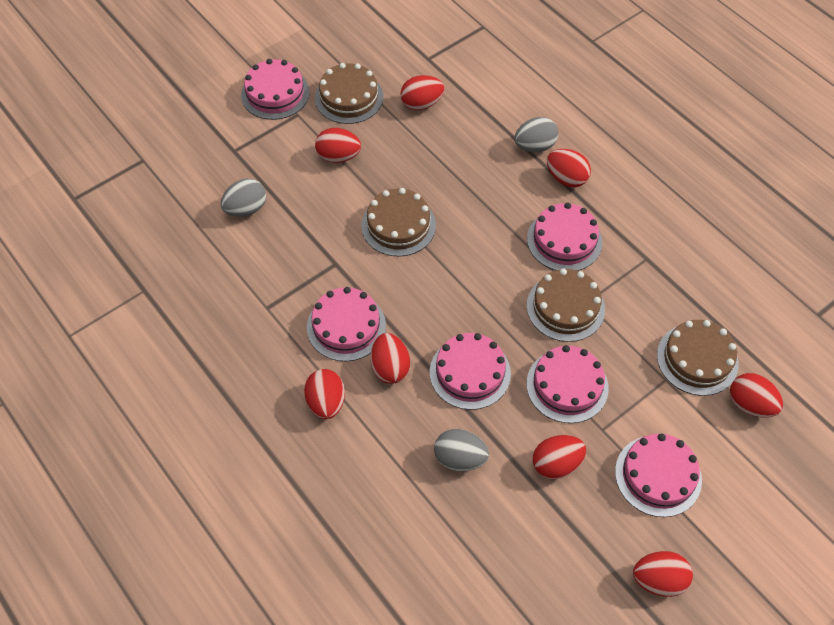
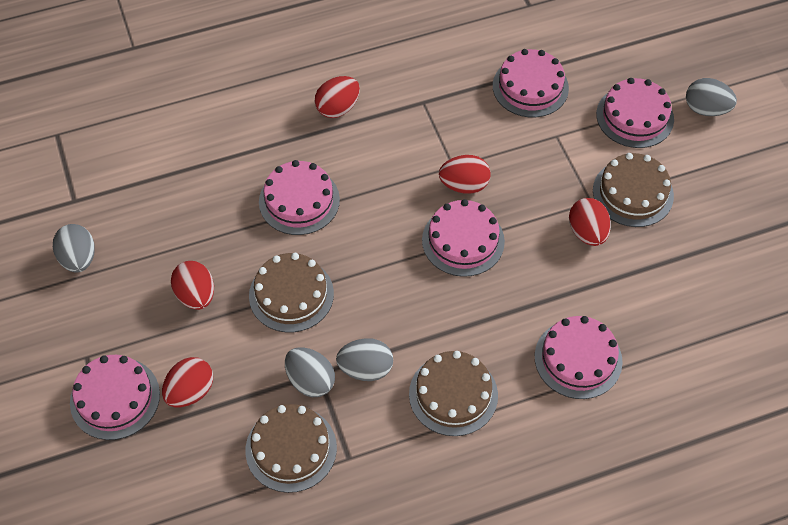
grey egg: [221,179,266,217] [434,429,489,471] [515,117,558,152] = 3 -> [53,224,95,273] [285,347,335,397] [336,338,393,381] [686,78,737,116] = 4
red egg: [304,369,345,419] [315,128,361,163] [371,333,410,384] [400,75,444,110] [533,435,586,479] [547,149,591,187] [633,551,693,597] [730,373,783,418] = 8 -> [162,357,213,407] [171,261,214,310] [314,76,360,118] [439,155,491,194] [569,198,611,246] = 5

